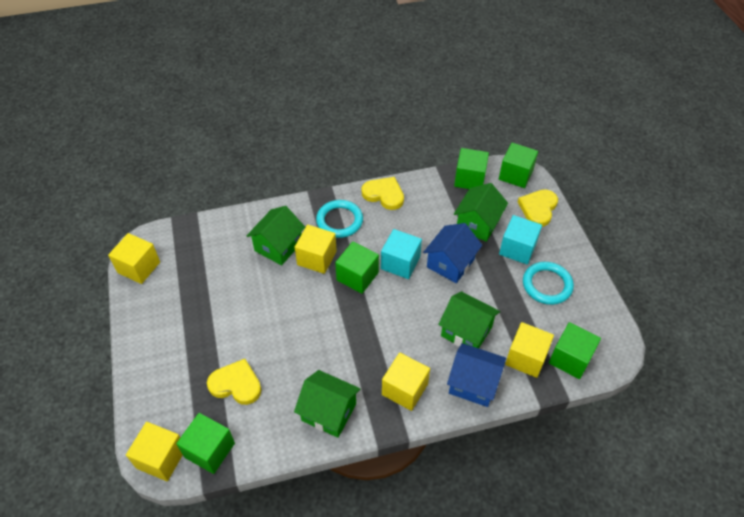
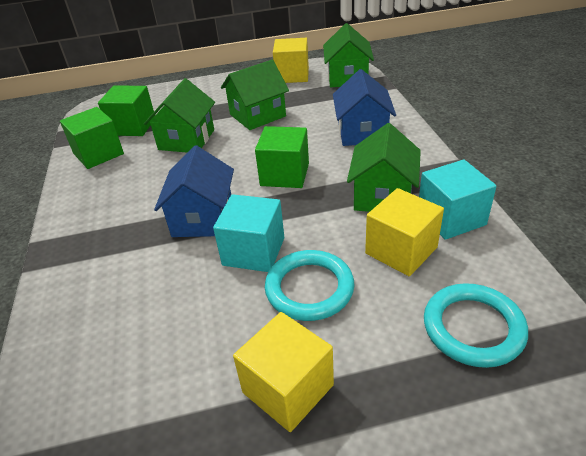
green cube: [176,413,235,474] [335,242,379,294] [454,148,489,189] [499,143,538,188] [549,322,601,379] = 5 -> [60,107,124,169] [98,86,155,136] [255,126,309,188] = 3
yellow cube: [108,233,160,284] [126,422,183,481] [295,225,337,274] [382,353,430,411] [505,322,554,378] = 5 -> [233,312,334,432] [273,38,309,83] [365,188,444,276] = 3
yellow heart: [207,359,261,405] [362,177,404,210] [518,189,558,227] = 3 -> none = 0

